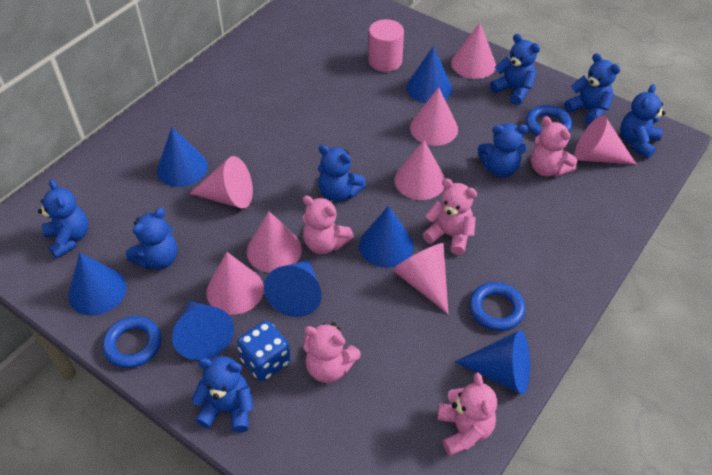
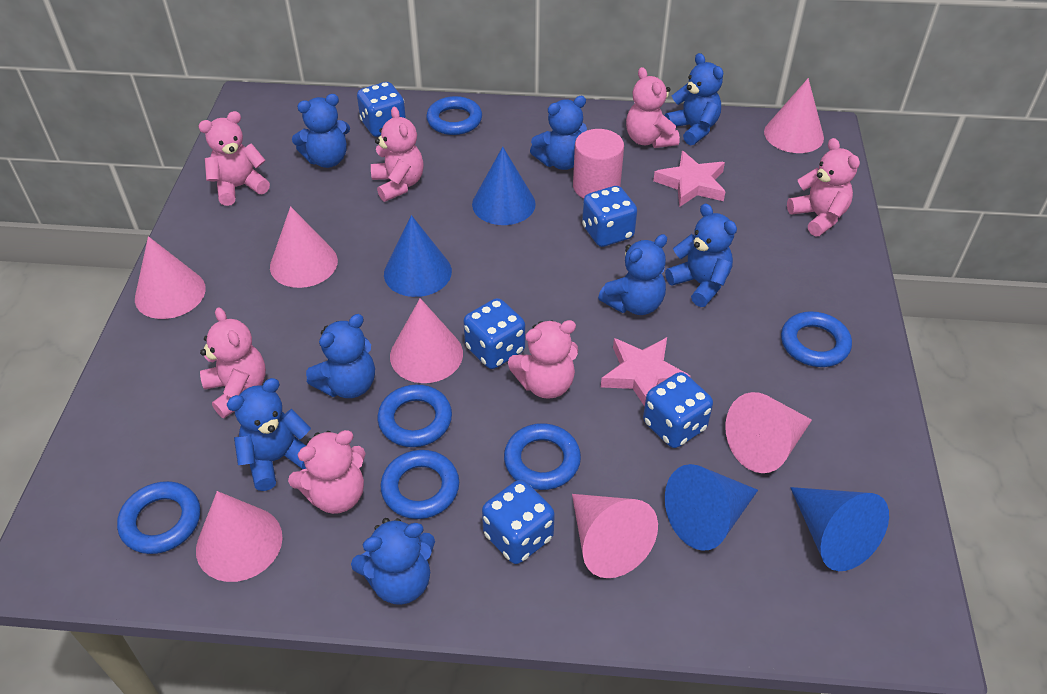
blue cone: [68,253,127,316] [157,127,208,187] [172,301,234,360] [264,260,322,317] [359,206,414,268] [406,46,452,103] [455,330,530,394] = 7 -> [384,215,452,297] [472,147,536,225] [665,464,758,550] [790,487,889,571] = 4
blue dice: [237,321,291,381] = 1 -> [357,82,406,137] [463,298,525,369] [482,480,555,564] [582,186,637,247] [643,372,713,448] = 5
blue ring: [102,316,161,368] [469,282,526,331] [526,105,573,136] = 3 -> [117,481,200,554] [377,384,452,447] [381,450,459,519] [426,96,482,135] [504,423,581,490] [781,311,852,367] = 6
pink cone: [189,156,253,209] [206,252,264,315] [247,211,302,273] [393,243,449,314] [395,140,445,200] [410,87,458,146] [451,23,496,79] [575,115,637,165] = 8 -> [135,236,206,319] [196,491,283,582] [270,206,338,288] [390,298,463,383] [572,494,658,578] [725,392,812,473] [764,78,824,153] = 7
pink star: none = 0 -> [601,337,691,406] [653,151,726,207] = 2
pink teddy bear: [302,196,354,254] [303,323,361,383] [422,178,477,255] [438,373,497,456] [531,116,577,177] = 5 -> [198,111,270,206] [200,307,266,418] [288,430,366,514] [371,107,424,202] [508,320,578,399] [626,67,680,148] [787,138,860,236] = 7

